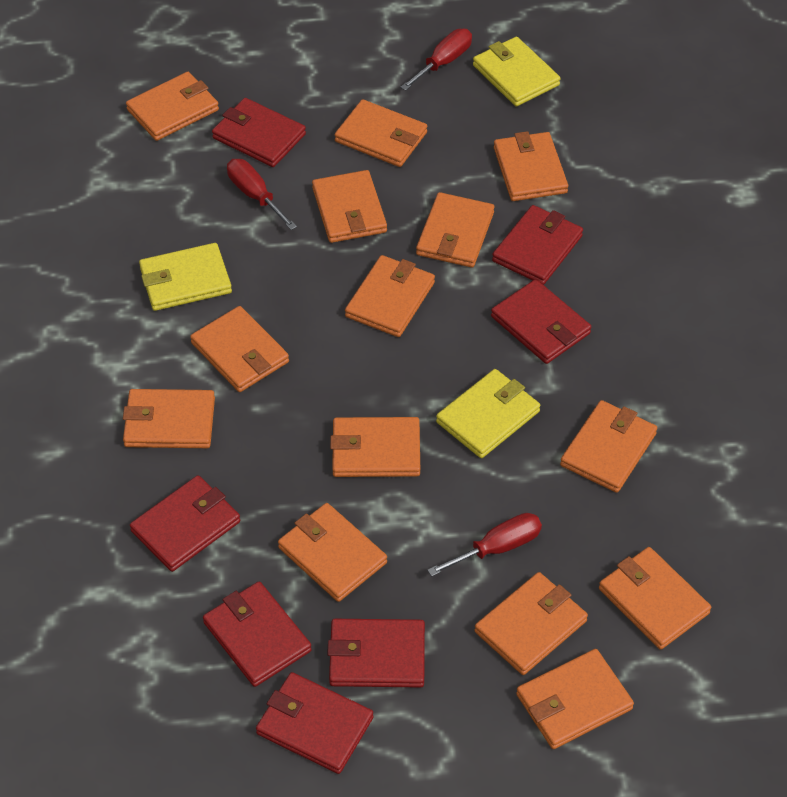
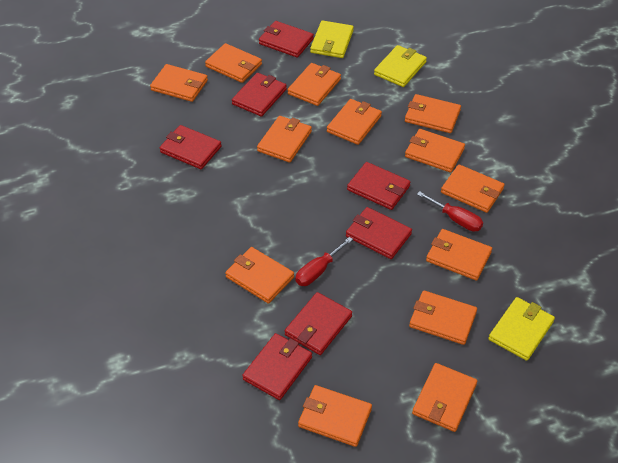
orange wallet: [123,389,215,448] [126,72,219,141] [190,306,289,392] [278,503,387,602] [312,170,387,243] [330,417,420,477] [335,99,427,167] [345,255,435,337] [416,192,494,268] [475,572,588,675] [494,131,568,201] [516,649,634,749] [560,400,657,493] [599,547,711,650] = 14 -> [150,64,208,102] [205,43,262,83] [225,247,294,304] [257,116,312,162] [288,63,341,106] [298,385,372,447] [327,99,382,145] [405,94,461,133] [405,129,465,173] [409,290,477,345] [412,363,477,432] [426,229,492,281] [441,164,505,213] = 13
red screwdriver: [227,159,297,230] [400,29,472,91] [427,513,542,577] = 3 -> [295,237,353,286] [417,191,483,232] = 2

